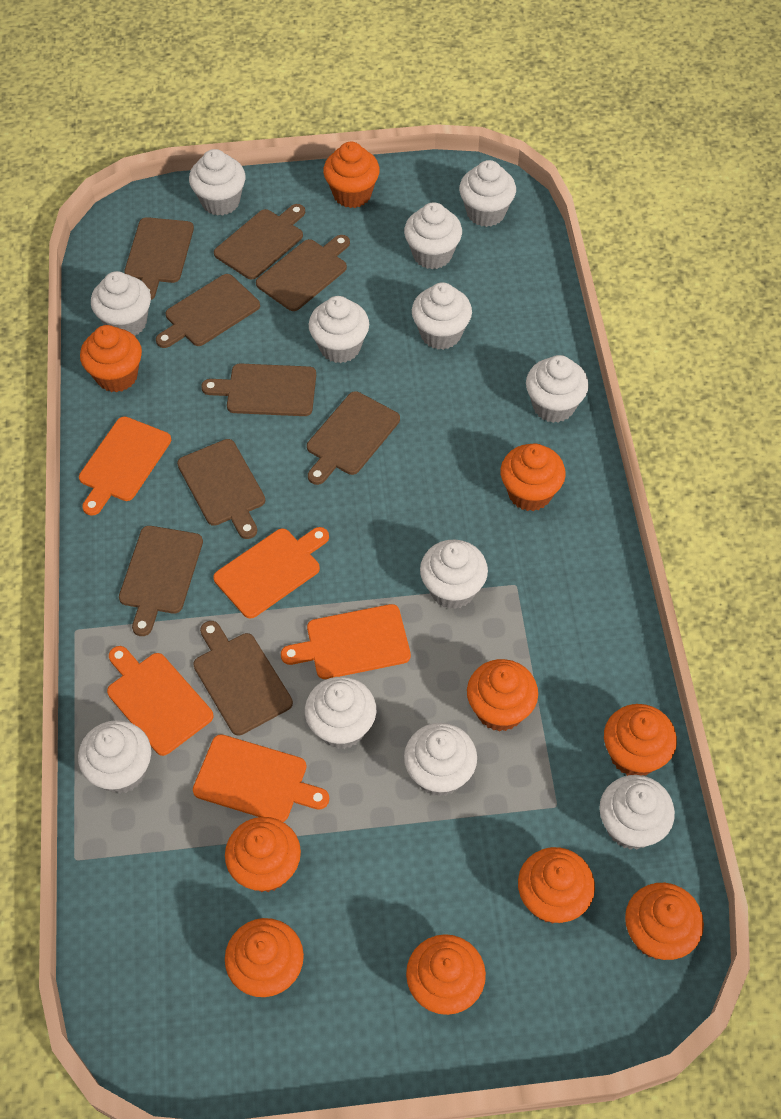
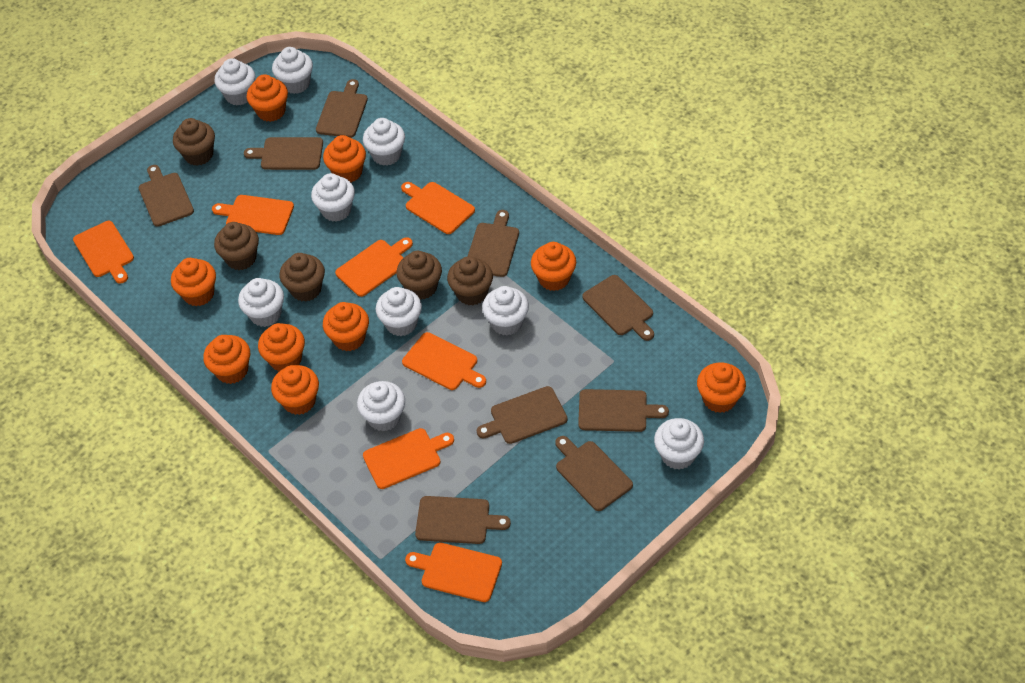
brown cupcake: none = 0 -> [173,118,215,166] [214,222,259,270] [280,253,325,302] [397,251,442,300] [447,256,493,305] = 5
orange cupcake: [80,325,142,392] [225,817,301,892] [225,918,304,997] [323,142,380,208] [406,934,486,1015] [467,659,538,732] [500,444,566,511] [518,847,595,924] [604,704,677,776] [625,883,704,960] = 10 -> [171,258,216,306] [203,335,250,384] [247,74,288,122] [258,323,305,372] [271,365,319,415] [323,135,366,183] [323,302,369,351] [531,242,576,291] [697,362,746,413] = 9
orange cutting board: [79,416,171,516] [107,646,214,756] [193,734,329,822] [213,527,329,619] [281,604,411,679] = 5 -> [73,221,134,283] [212,195,294,235] [335,237,413,297] [363,428,454,489] [401,182,475,234] [402,332,486,390] [405,542,502,602] = 7
white cupcake: [78,720,151,794] [91,271,151,336] [189,149,245,216] [305,676,376,749] [308,296,369,363] [404,202,462,269] [404,723,477,797] [412,282,472,350] [420,539,488,609] [459,160,516,227] [526,355,589,423] [599,775,675,850] = 12 -> [214,58,255,105] [238,278,284,327] [272,47,313,94] [311,173,355,222] [357,381,405,431] [363,118,405,166] [376,287,422,336] [482,286,529,335] [654,418,704,470] = 9

